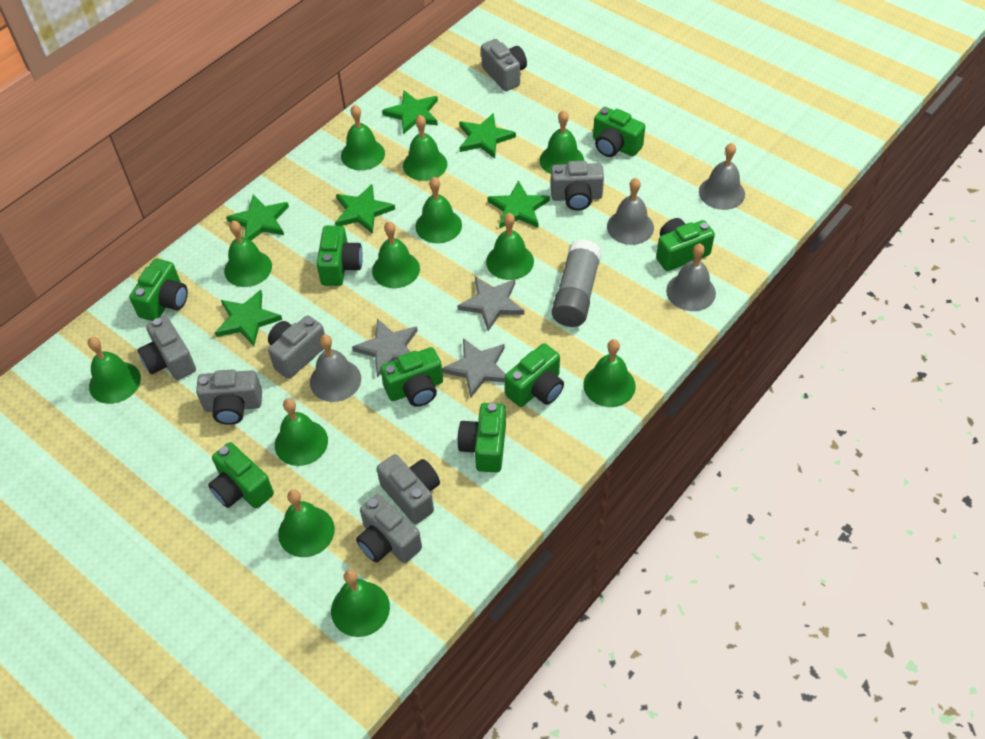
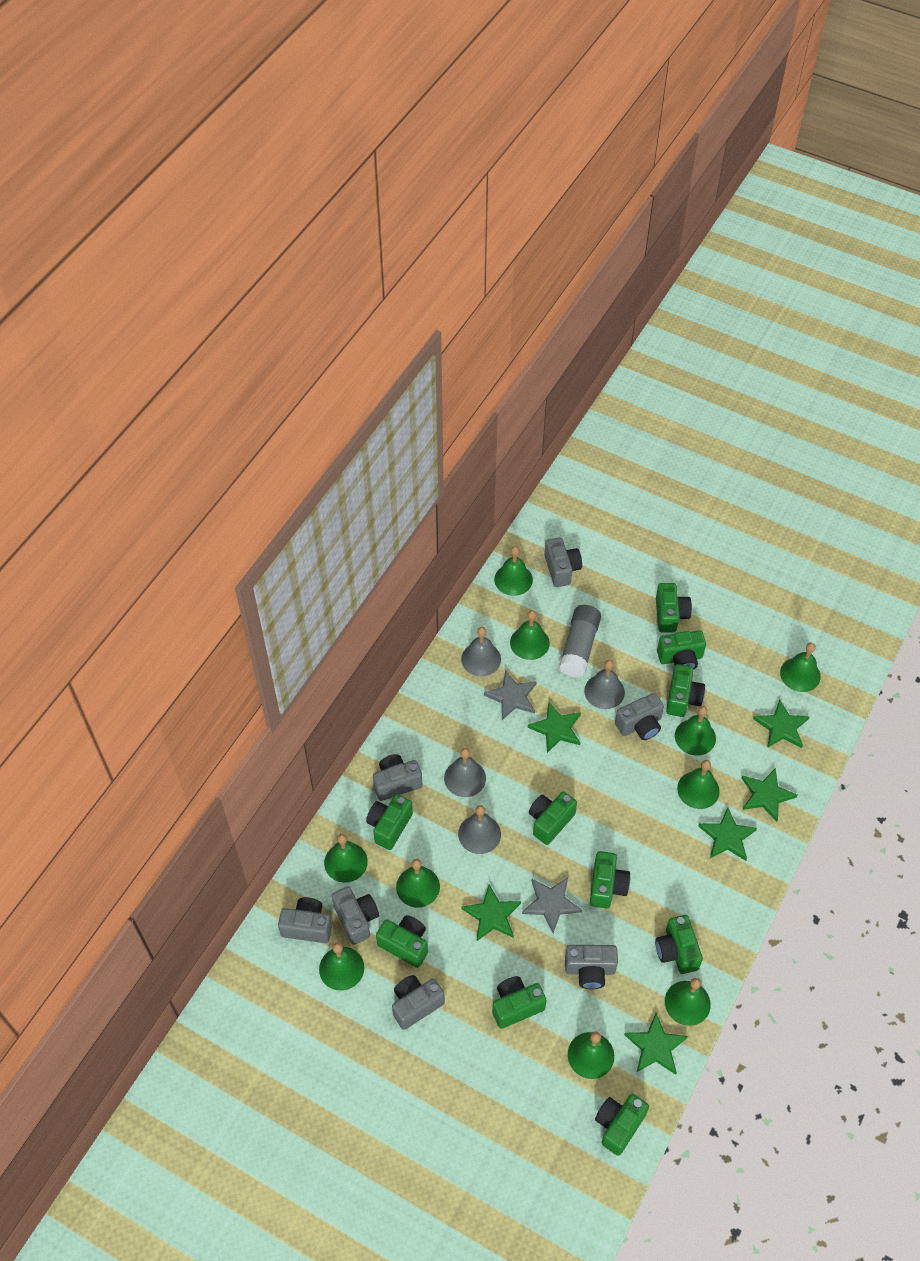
green bell: [88,337,141,404] [224,221,272,287] [275,398,328,466] [278,489,335,557] [331,569,390,637] [341,105,385,170] [372,221,420,288] [403,115,447,181] [415,177,462,243] [486,213,534,280] [540,110,584,174] [583,339,636,407] = 12 -> [319,942,364,991] [324,834,368,883] [396,859,440,908] [494,546,533,596] [510,610,550,660] [568,1031,614,1079] [665,978,711,1026] [675,706,716,756] [677,760,720,809] [780,643,821,692] = 10
green camera: [129,259,188,321] [208,442,274,509] [316,226,363,286] [380,347,443,407] [457,403,506,473] [505,343,564,407] [593,107,645,157] [656,218,715,271] = 8 -> [366,794,413,850] [376,915,428,968] [492,976,547,1029] [529,792,577,845] [590,851,630,909] [595,1094,649,1156] [655,915,703,974] [656,583,692,632] [657,630,706,670] [666,664,705,717] = 10
grey star: [352,318,418,378] [442,338,506,398] [457,277,524,331] = 3 -> [484,671,537,720] [522,878,582,933] = 2

